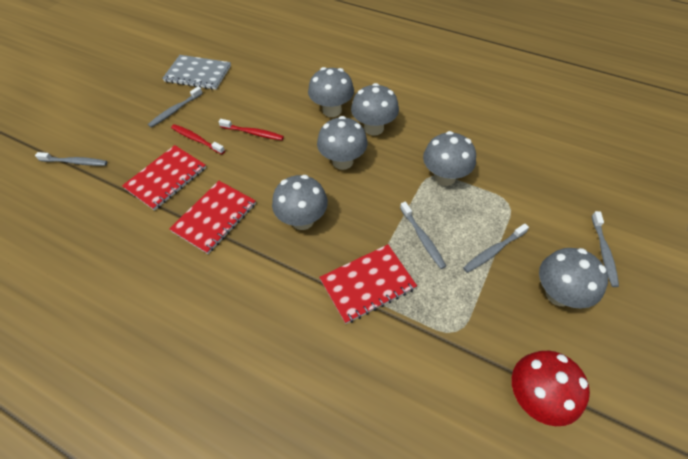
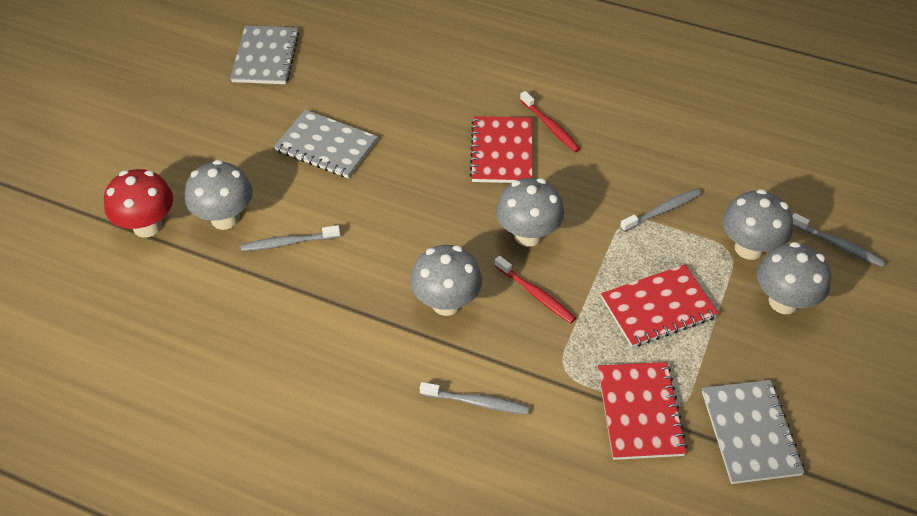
grey mushroom: [272,175,328,230] [308,67,354,117] [317,116,368,170] [351,83,399,136] [423,131,476,186] [539,248,608,308] = 6 -> [185,160,253,230] [410,245,482,316] [496,178,564,247] [723,189,793,260] [757,242,831,314] = 5
grey notebook: [162,55,231,90] = 1 -> [230,26,300,84] [274,110,378,178] [702,380,805,484] = 3
grey toothbrush: [35,152,107,166] [148,86,203,127] [400,202,446,269] [463,223,529,273] [592,211,619,287] = 5 -> [241,225,340,252] [420,382,530,414] [620,189,702,232] [792,213,886,267] = 4

